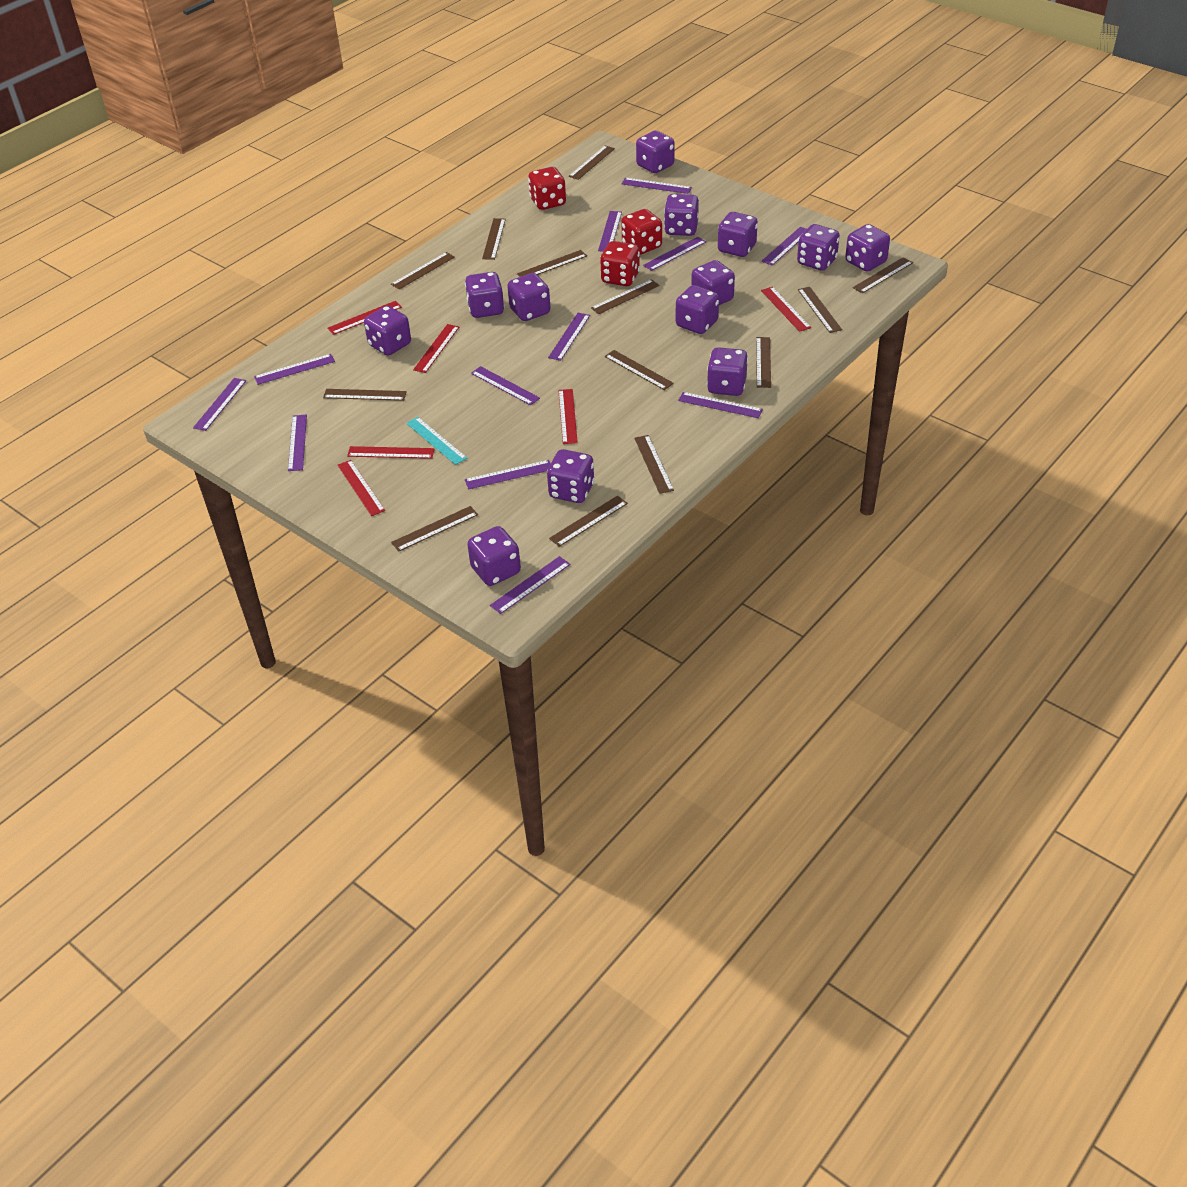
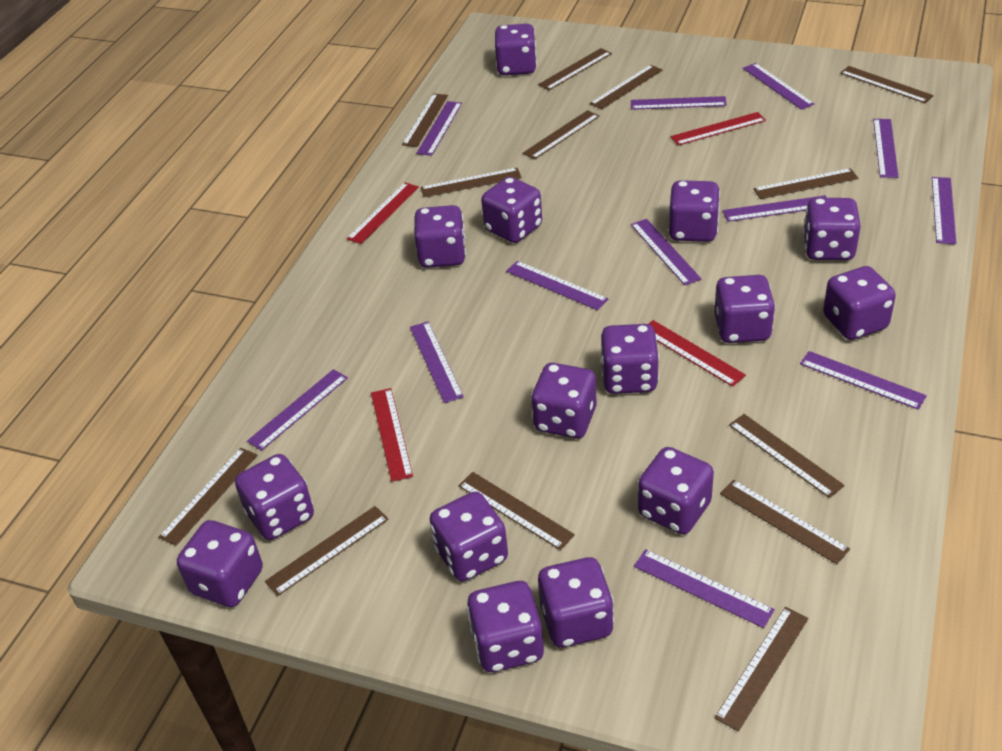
purple dice: [364,306,411,356] [465,272,504,318] [467,526,521,586] [507,273,551,321] [547,449,595,503] [636,131,675,173] [664,194,699,236] [676,285,719,334] [691,260,735,305] [707,347,748,396] [718,212,758,257] [797,224,840,271] [845,224,890,272] = 13 -> [177,520,263,607] [235,454,314,540] [414,205,466,268] [430,491,508,581] [467,581,544,672] [481,177,542,243] [495,24,537,75] [531,363,597,438] [538,557,614,647] [601,324,659,394] [638,447,714,534] [669,180,720,242] [714,275,776,343] [803,198,861,260] [823,266,896,340] = 15
red dice: [528,167,566,210] [600,241,640,286] [621,209,662,255] = 3 -> none = 0
red ruler: [327,301,402,335] [337,460,385,516] [347,446,434,459] [413,324,459,373] [558,389,578,444] [761,287,811,332] = 6 -> [347,182,419,244] [371,388,413,482] [648,320,746,387] [671,112,766,145] = 4
turquoise ruler: [406,417,467,465] = 1 -> none = 0

